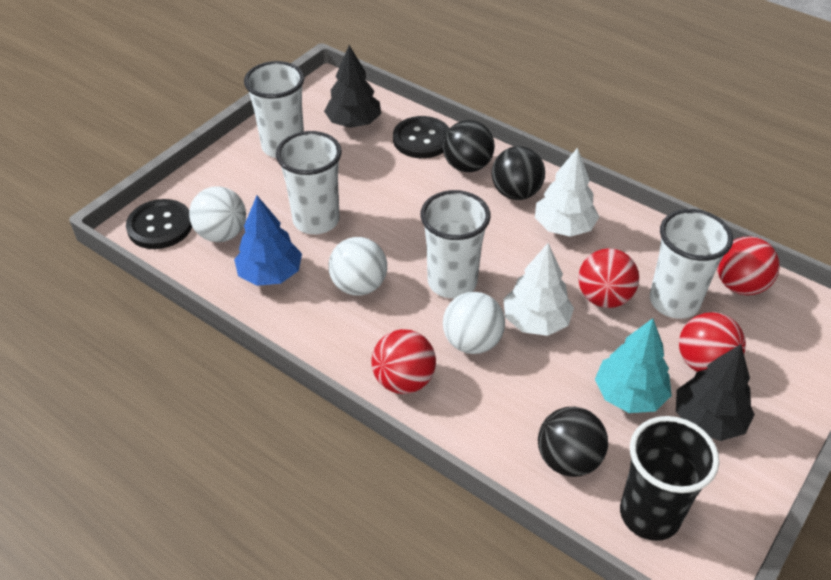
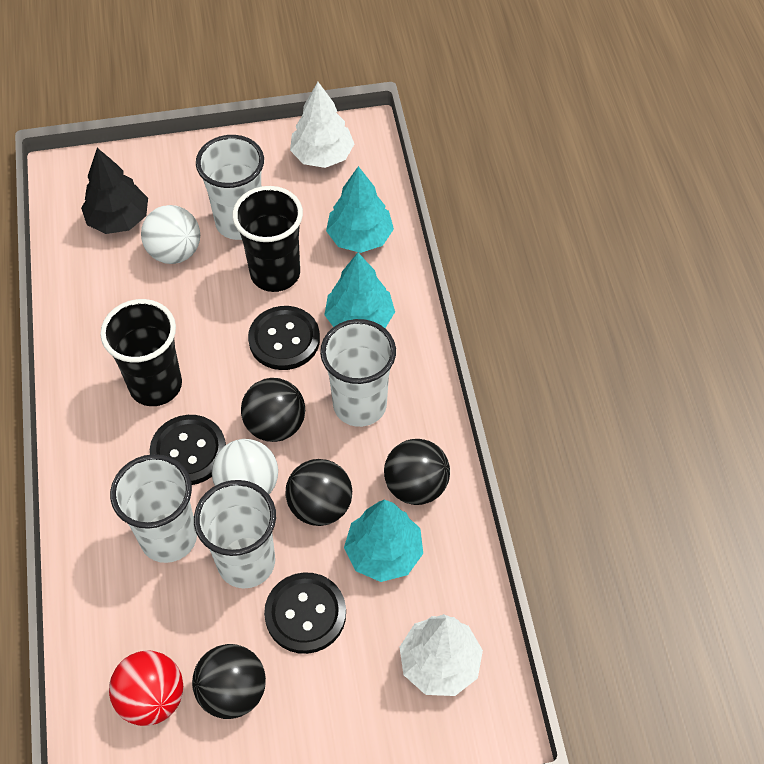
black ball: [443,120,495,172] [492,146,545,200] [538,407,608,477] = 3 -> [192,644,266,719] [241,378,305,442] [286,459,352,526] [384,439,450,505] = 4
black button: [126,199,192,249] [393,116,450,158] = 2 -> [150,415,226,485] [248,306,320,370] [264,572,346,654] = 3
black cup: [620,416,719,541] = 1 -> [100,299,182,406] [232,186,303,292] = 2
black tree: [324,45,381,128] [676,344,755,441] = 2 -> [81,148,148,234] = 1
blue tree: [234,196,302,286] = 1 -> none = 0
red ball: [371,329,436,394] [578,248,639,308] [679,312,746,372] [717,236,780,295] = 4 -> [109,650,183,726] = 1
turquoise tree: [595,318,672,413] = 1 -> [324,253,395,328] [326,166,394,253] [344,499,423,582] = 3
white ball: [189,186,246,242] [329,237,387,296] [443,292,505,354] = 3 -> [141,205,200,264] [212,439,278,494] = 2

